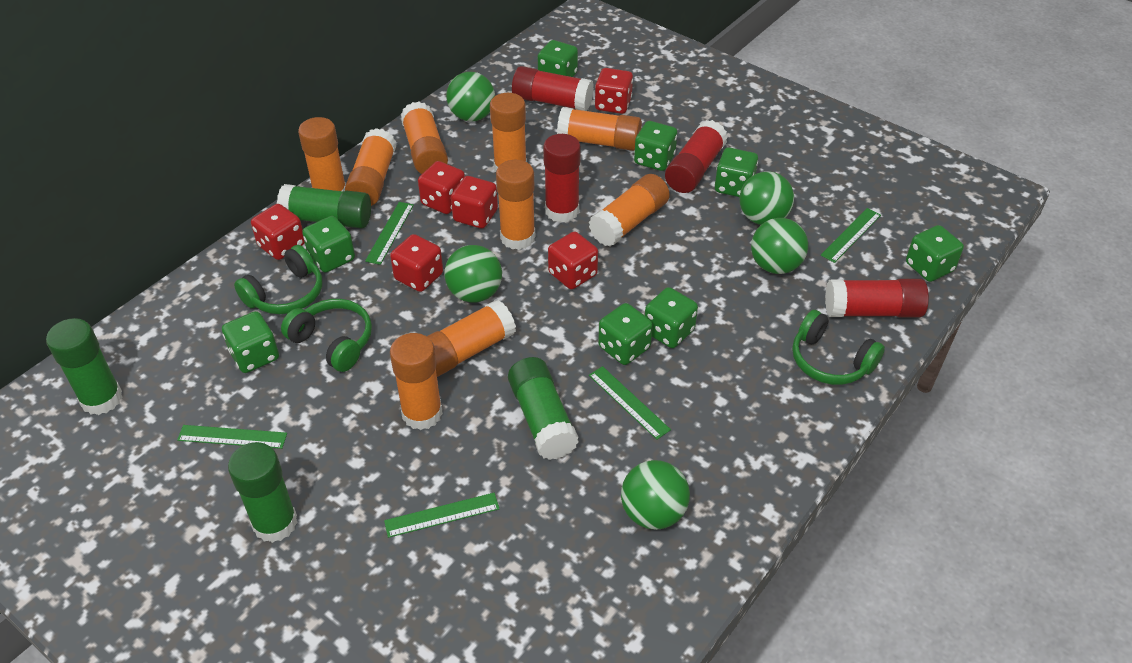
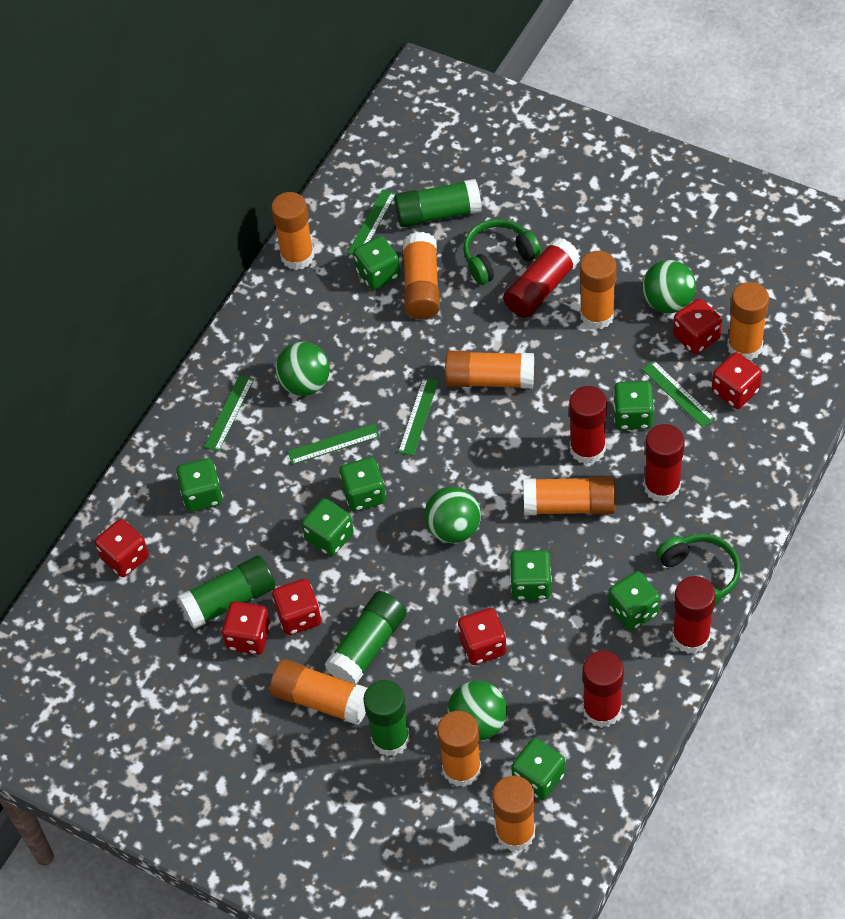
green ball: [445,245,502,302] [446,72,495,121] [621,460,690,530] [740,171,794,225] [751,218,808,274] = 5 -> [275,342,330,396] [424,487,481,543] [447,681,507,741] [642,260,696,313] = 4
green headphones: [234,245,322,314] [281,299,372,372] [792,310,885,385] = 3 -> [463,219,542,285] [656,534,741,607] = 2
red glue stick: [512,66,594,111] [543,134,581,223] [665,120,728,193] [825,279,929,317] = 4 -> [503,237,580,318] [569,386,607,464] [583,651,624,728] [644,424,685,503] [672,576,715,654] = 5

